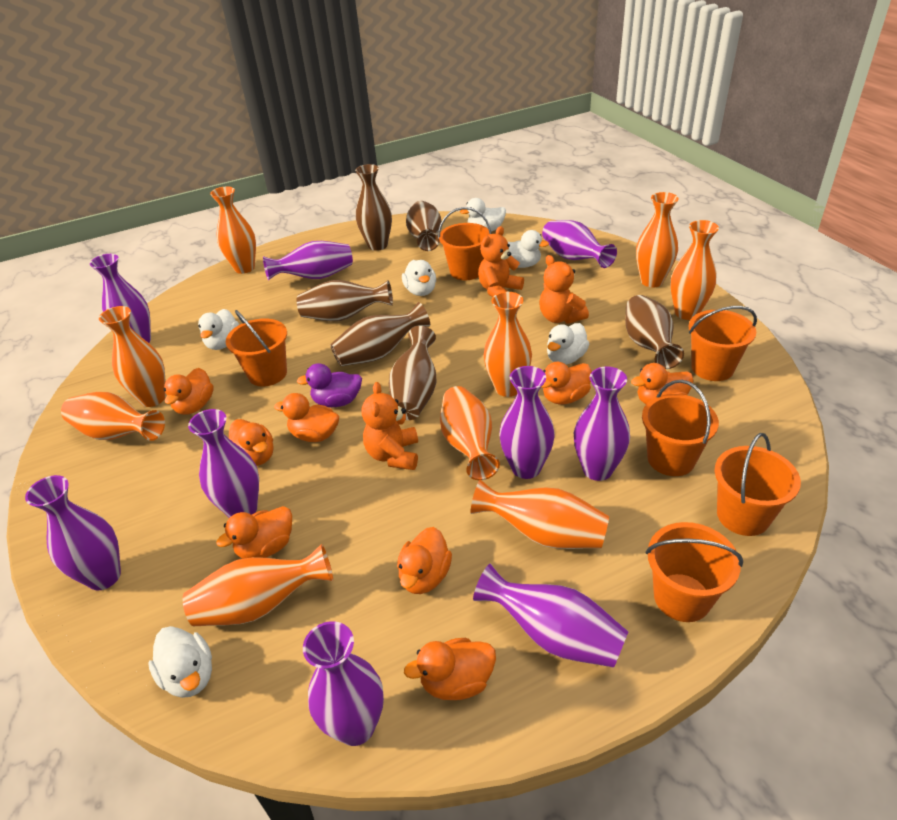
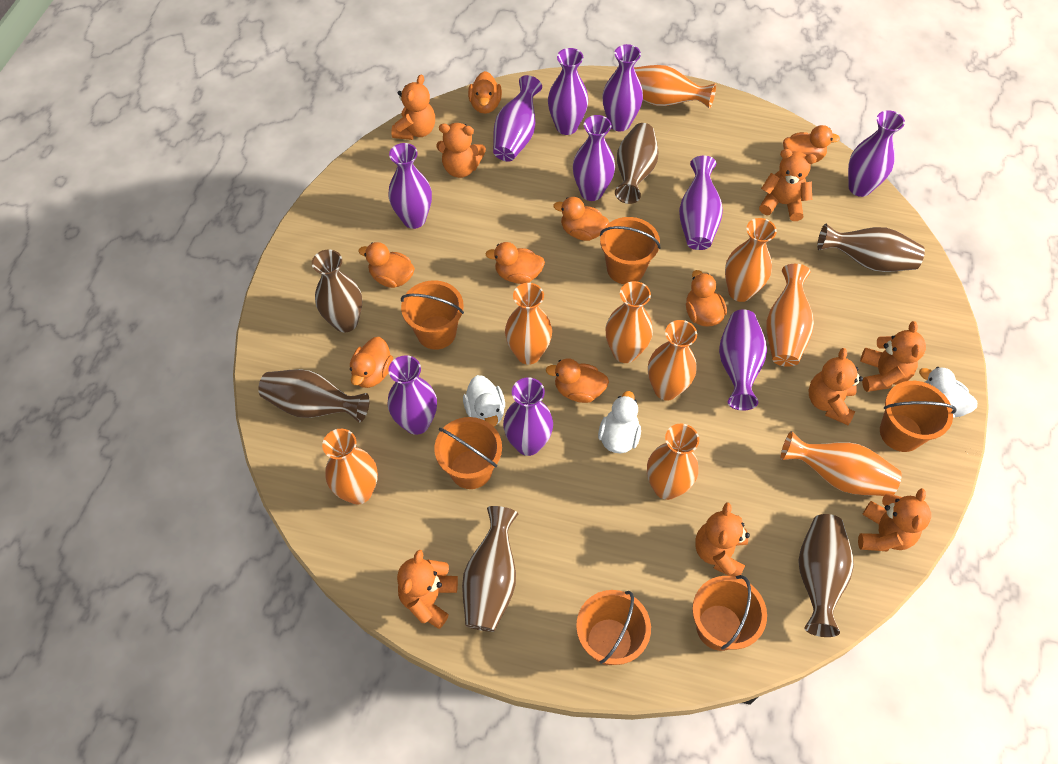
orange teddy bear: [362,382,418,470] [478,226,524,297] [539,255,589,324] = 3 -> [391,75,435,140] [397,549,458,629] [436,123,486,178] [695,502,750,577] [759,149,817,221] [808,348,863,425] [858,488,931,551] [860,321,926,392] = 8
purple duck: [297,363,362,407] = 1 -> none = 0
purple vase: [25,475,121,590] [90,254,151,343] [188,409,259,518] [263,241,353,280] [303,621,384,746] [473,563,629,668] [499,366,555,479] [542,220,617,268] [574,367,630,481] = 9 -> [388,143,432,229] [388,355,437,435] [493,75,542,162] [503,377,553,456] [548,48,588,135] [573,115,615,201] [603,44,643,132] [679,156,723,250] [719,309,767,411] [848,110,905,197] = 10
white duck: [148,626,212,698] [198,309,239,350] [402,260,436,296] [460,198,506,232] [508,230,549,268] [547,323,589,365] = 6 -> [463,375,505,427] [598,391,641,453] [919,367,977,418] = 3

